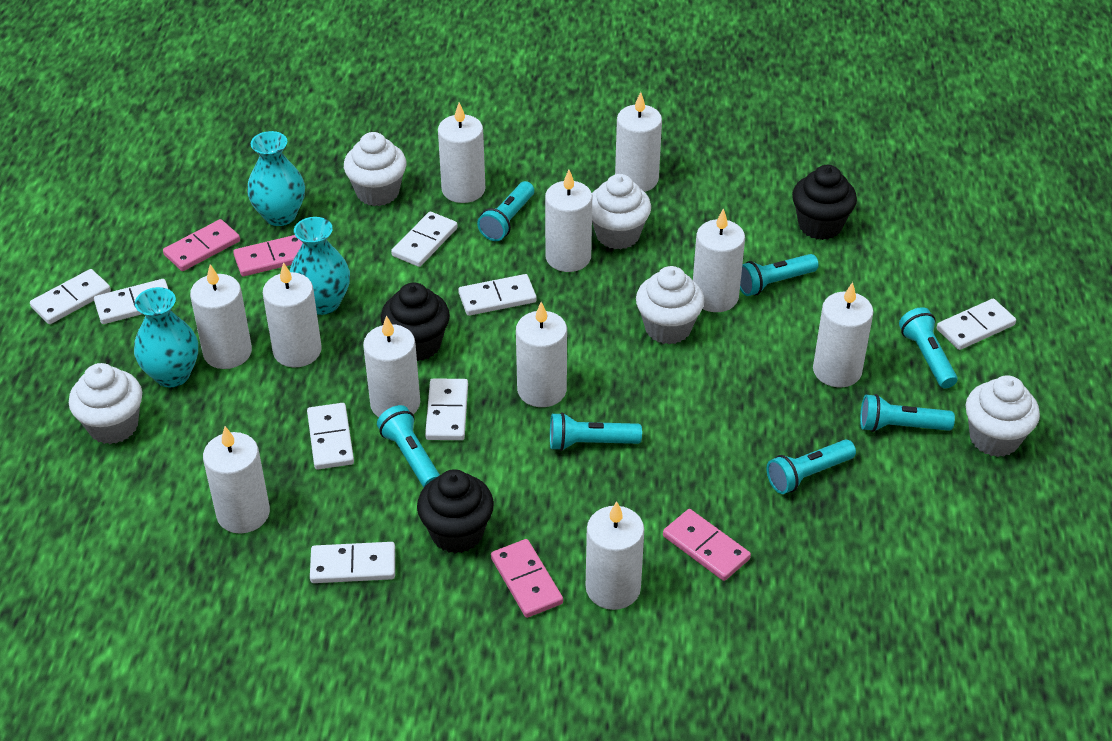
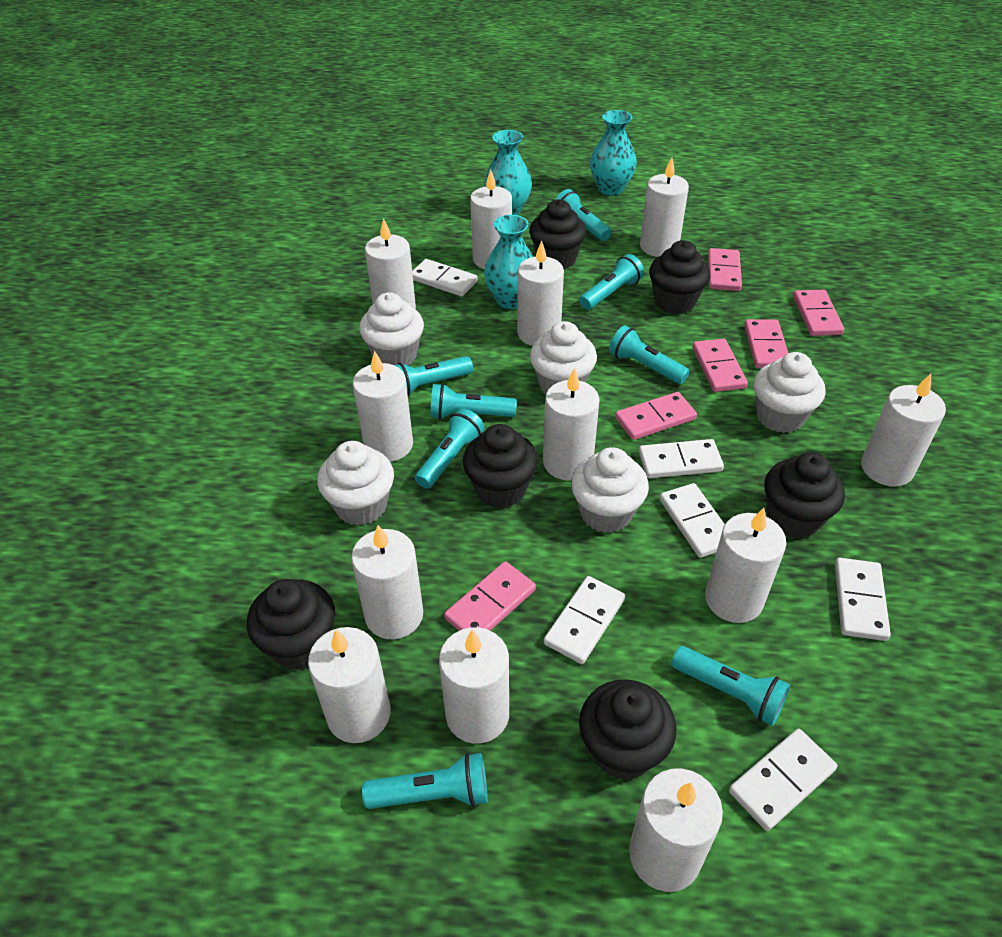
black cupcake: [381,282,450,361] [417,469,494,553] [792,165,857,240] = 3 -> [247,579,335,670] [463,424,538,508] [529,199,586,270] [579,679,676,780] [649,240,710,314] [764,452,845,539] = 6
pink domino: [163,219,240,271] [233,235,303,276] [491,539,563,618] [663,509,751,581] = 4 -> [444,561,536,631] [615,392,697,440] [692,338,748,392] [708,248,742,291] [744,319,788,368] [793,290,844,336] = 6
turquoise flashlight: [377,405,440,487] [477,181,534,241] [550,412,642,451] [740,254,819,296] [766,440,856,494] [860,394,955,432] [899,307,958,389] = 7 -> [362,753,488,809] [394,356,473,397] [415,408,485,489] [430,383,517,419] [555,189,612,241] [579,254,644,310] [609,325,690,384] [671,646,790,726] = 8
white candle: [190,264,252,369] [203,426,270,534] [263,262,322,367] [363,315,420,417] [438,102,485,203] [516,302,567,407] [545,170,592,272] [586,501,644,610] [615,92,662,192] [693,208,745,312] [813,282,874,388] = 11 -> [308,627,390,743] [351,525,423,639] [353,350,413,462] [365,218,416,310] [439,627,509,744] [470,169,512,269] [517,241,564,346] [543,368,600,480] [629,769,723,892] [640,157,689,257] [705,508,786,623] [861,374,946,487] = 12
white domino: [30,269,111,324] [94,279,168,324] [307,403,354,470] [310,542,395,583] [391,212,458,267] [425,379,468,440] [458,274,536,316] [937,299,1016,350] = 8 -> [412,259,478,296] [544,576,625,664] [639,439,724,478] [660,483,725,558] [729,729,837,831] [835,558,891,641] = 6

